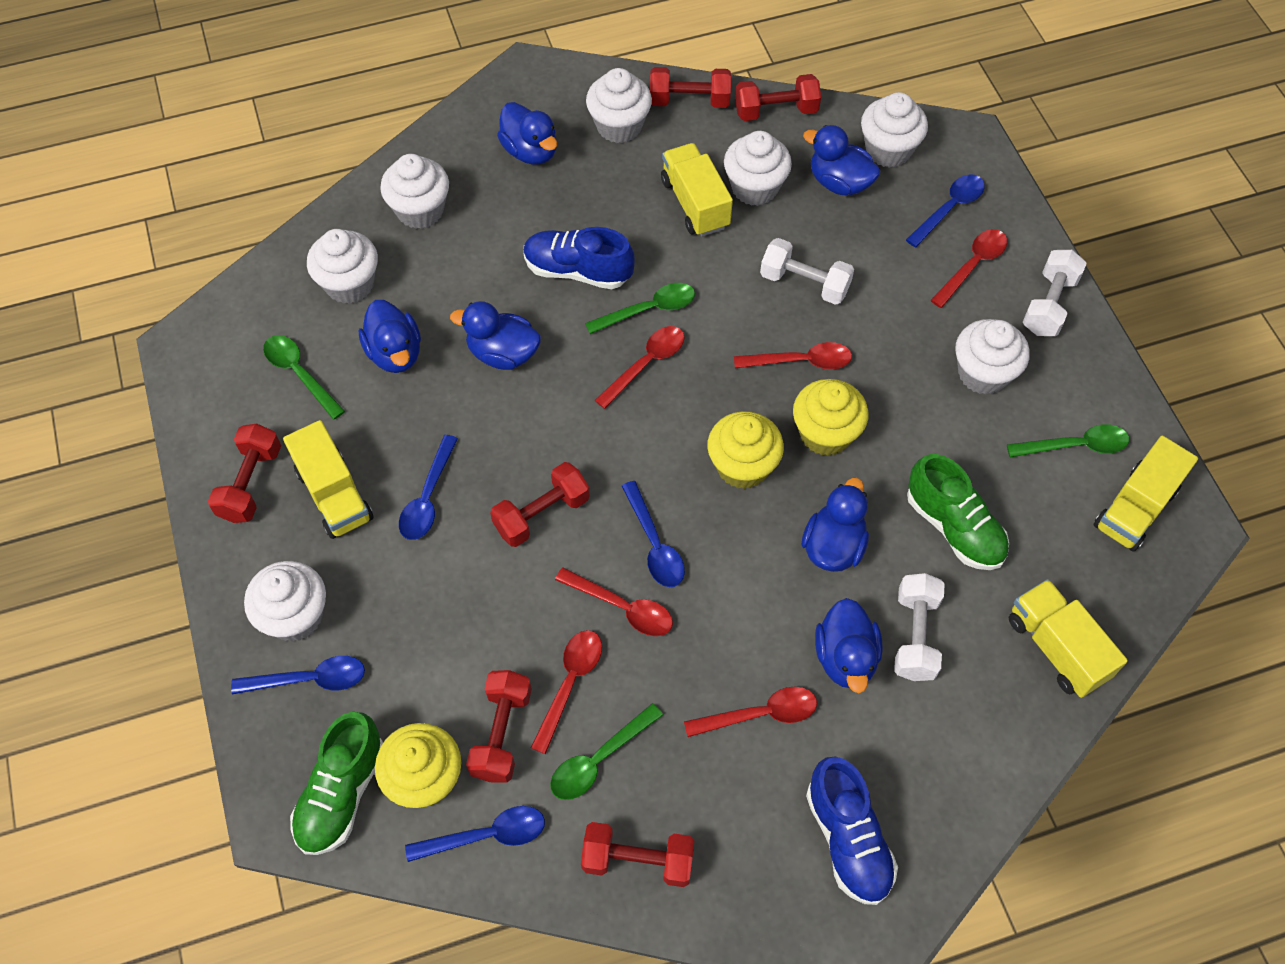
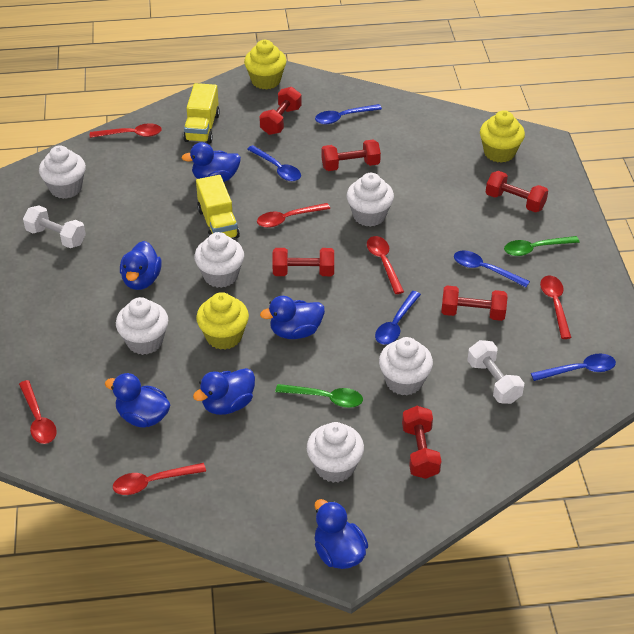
blue shoe: [524,227,635,289] [806,757,898,905] = 2 -> none = 0
green shoe: [290,712,383,855] [907,454,1009,570] = 2 -> none = 0
green spoon: [263,335,345,420] [550,703,663,800] [585,283,695,334] [1007,424,1129,458] = 4 -> [275,384,363,408] [504,236,580,256] = 2
white cupcake: [244,561,326,642] [307,229,378,304] [380,154,449,229] [586,68,652,143] [724,131,792,206] [861,92,928,168] [955,319,1030,395] = 7 -> [39,146,86,199] [116,297,168,355] [194,232,244,288] [307,422,364,483] [347,173,394,227] [379,337,433,396] = 6
white dumbbell: [760,238,854,305] [894,573,945,681] [1022,250,1087,336] = 3 -> [23,205,86,248] [467,340,524,404] = 2
yellow truck: [283,420,374,539] [661,143,733,237] [1009,579,1128,698] [1094,436,1198,552] = 4 -> [183,83,220,144] [196,175,240,238] = 2

